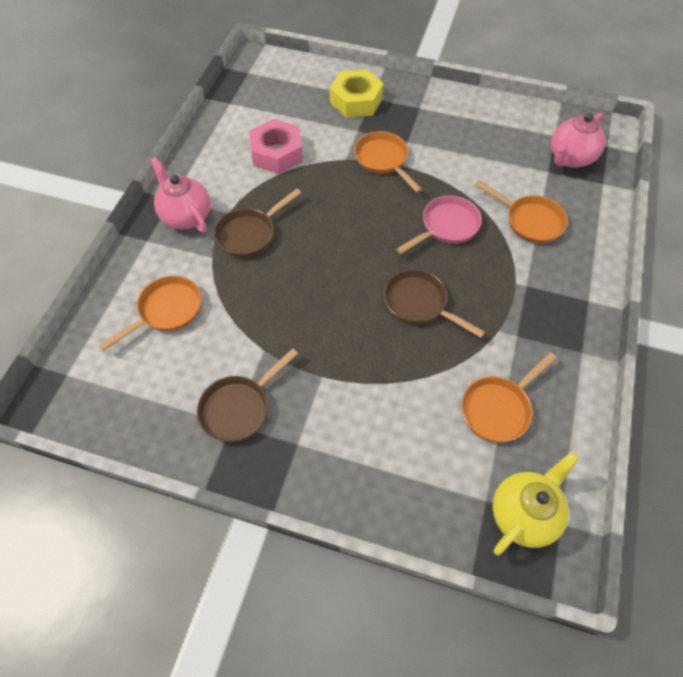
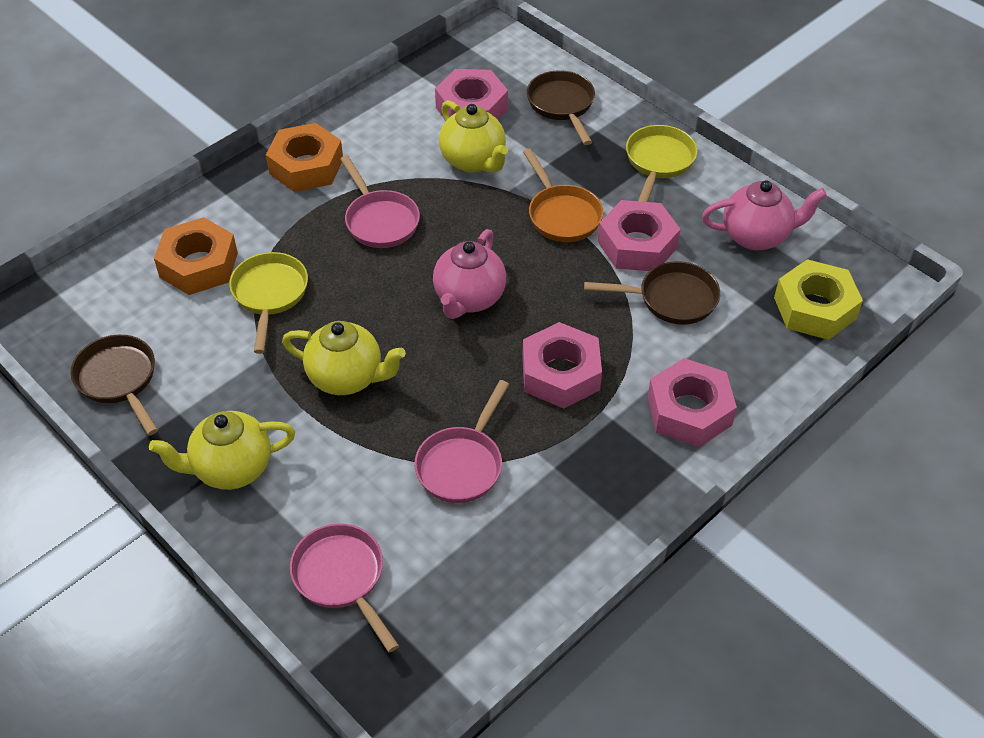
orange nut: none = 0 -> [154,217,238,295] [266,123,343,192] = 2
orange pan: [99,276,202,351] [354,131,422,193] [461,352,557,443] [475,180,568,244] = 4 -> [523,149,603,242] = 1
pink nut: [249,119,303,174] = 1 -> [435,69,508,120] [522,322,602,409] [598,200,680,271] [648,358,737,447] = 4
pink pan: [396,195,482,254] = 1 -> [290,524,399,653] [340,156,420,248] [414,380,509,503] = 3
yellow pan: none = 0 -> [229,252,308,354] [626,125,698,202] = 2
yellow teapot: [492,452,579,556] = 1 -> [149,411,295,490] [282,321,406,395] [439,100,508,173] = 3

